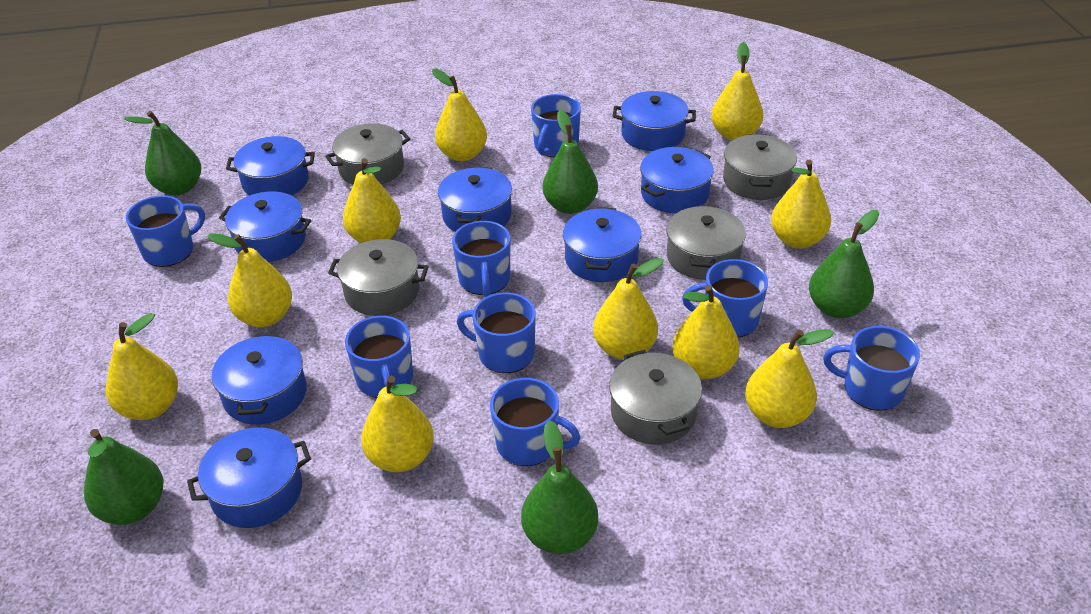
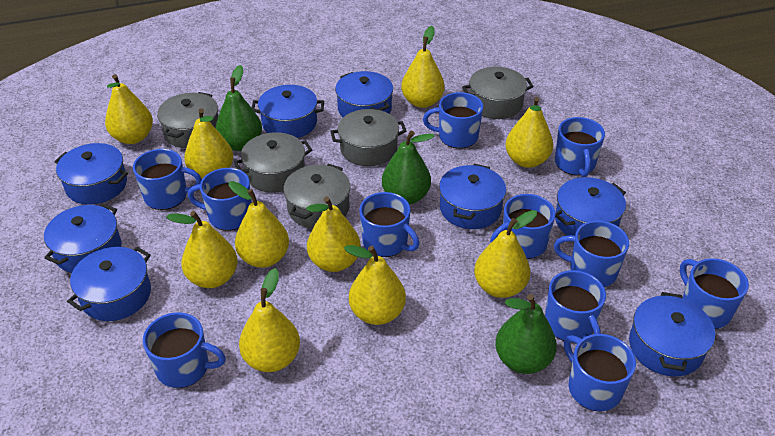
blue mug: [126,195,205,267] [345,316,413,398] [452,221,510,297] [457,293,536,373] [490,378,581,466] [531,94,581,157] [682,259,768,337] [823,326,920,411] = 8 -> [133,149,202,210] [143,312,226,388] [188,168,252,231] [359,192,419,257] [423,92,483,149] [490,194,556,259] [545,270,606,341] [554,221,629,287] [555,117,605,177] [564,334,636,412] [680,258,749,329] = 11
green pear: [84,429,164,525] [124,111,201,196] [521,420,598,554] [542,110,598,214] [809,210,879,319] = 5 -> [215,65,262,151] [382,131,434,205] [495,294,557,374] = 3

